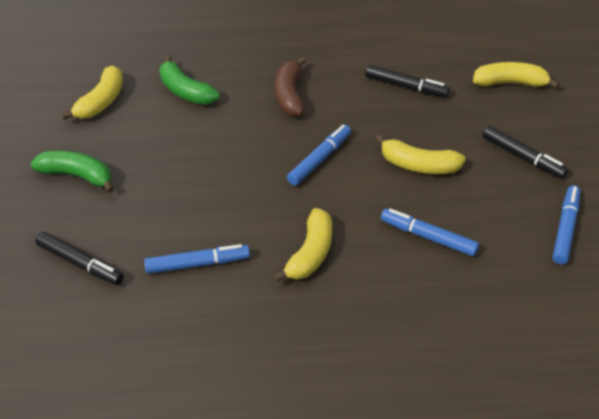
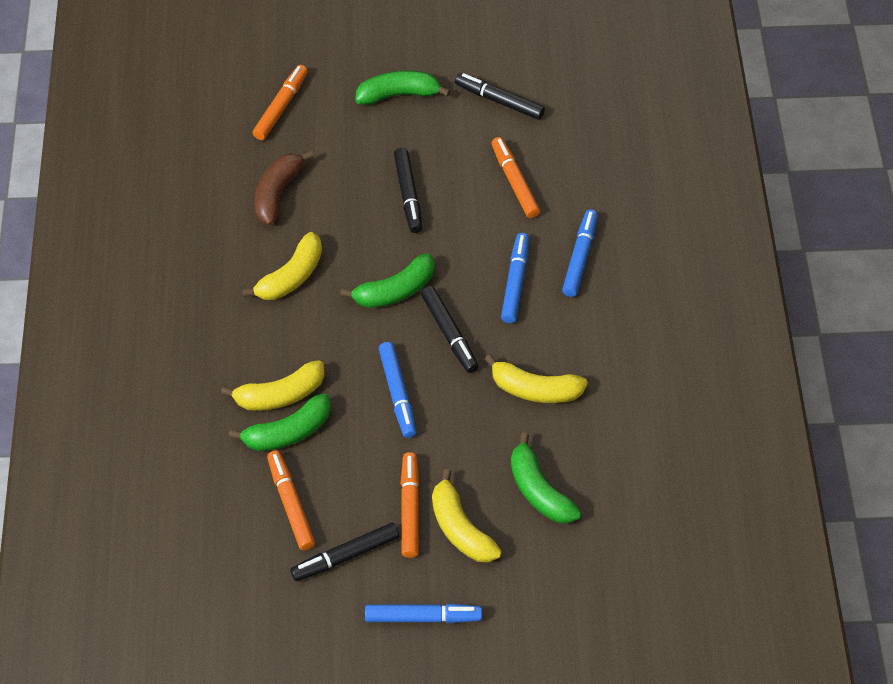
black marker: [35,232,124,285] [365,65,450,98] [482,126,568,179] = 3 -> [290,523,399,581] [394,148,422,233] [421,286,478,373] [455,73,545,120] = 4
green banana: [31,151,114,193] [159,56,220,105] = 2 -> [229,393,331,451] [340,253,435,308] [355,71,450,105] [511,433,581,524] = 4
orange marker: none = 0 -> [253,65,308,140] [267,450,315,551] [401,452,419,558] [491,137,540,218] = 4

